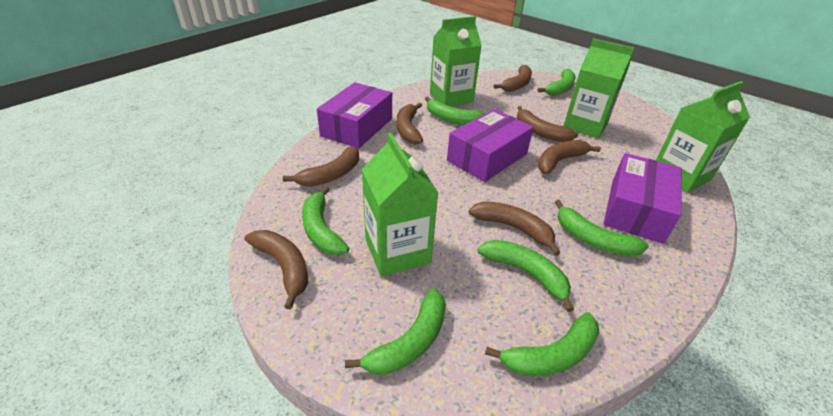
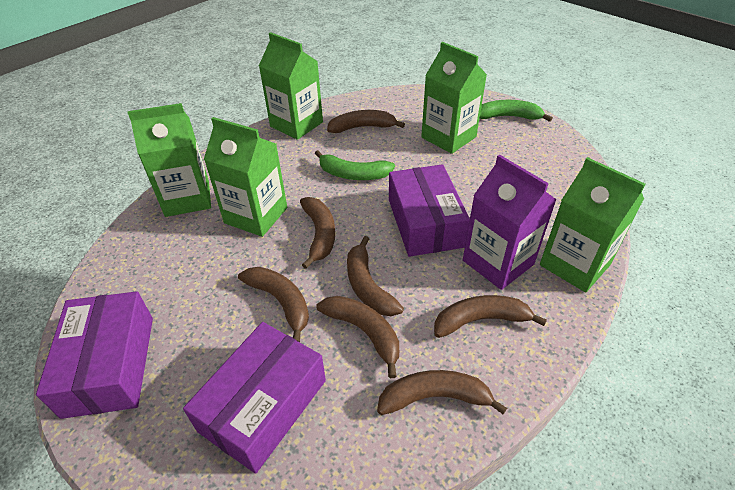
green banana: [302,186,349,255] [345,288,446,375] [425,97,485,125] [477,240,574,312] [485,312,599,376] [537,69,575,96] [555,200,649,257] = 7 -> [315,150,395,180] [480,100,553,122] = 2
green carton: [362,133,438,276] [430,16,482,106] [564,38,634,139] [656,81,750,193] = 4 -> [128,103,211,217] [204,117,287,237] [259,32,323,140] [421,42,487,154] [540,157,646,292] = 5
purple carton: none = 0 -> [463,154,557,290] = 1

